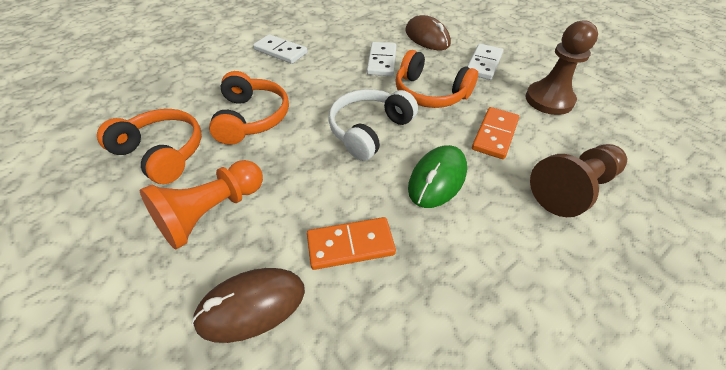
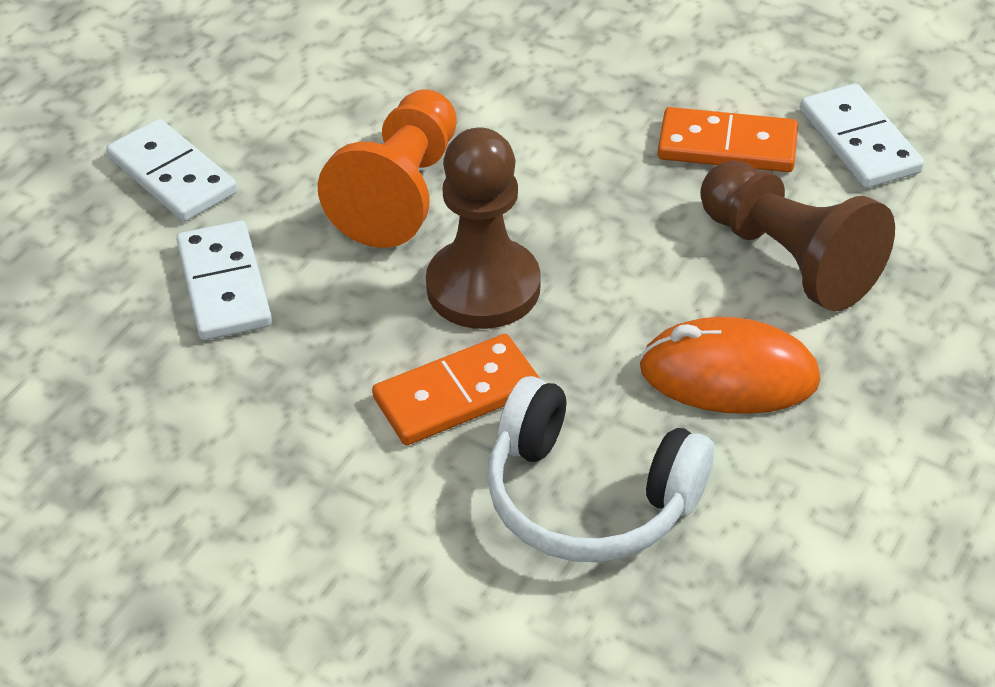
brown mouse: [192,268,305,343] [405,15,451,50] = 2 -> none = 0
green mouse: [408,145,467,208] = 1 -> none = 0
orange headphones: [97,109,202,184] [209,71,289,145] [396,50,478,108] = 3 -> none = 0
orange mouse: none = 0 -> [639,317,820,414] = 1

